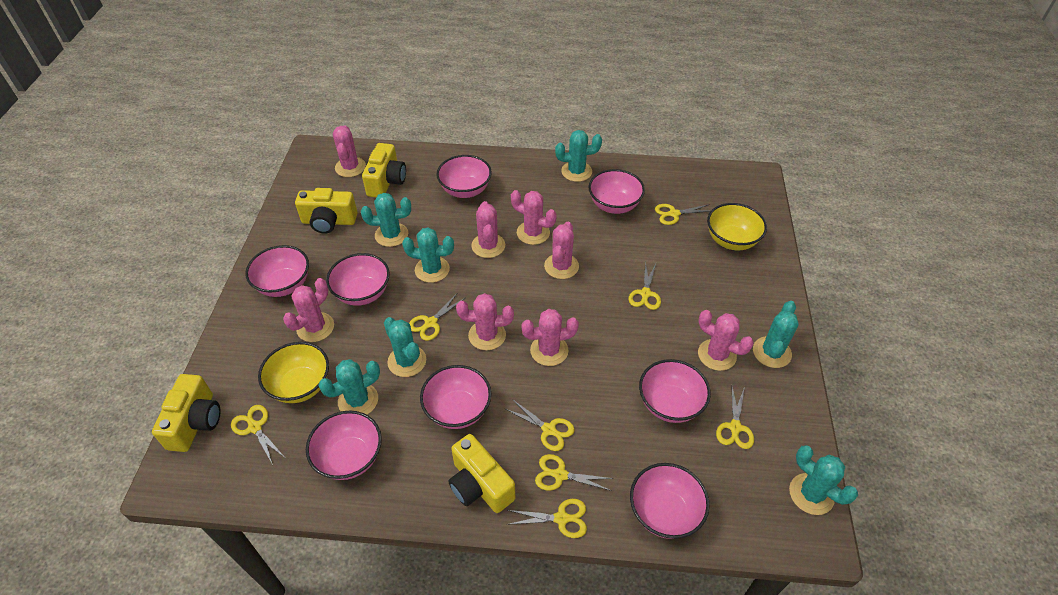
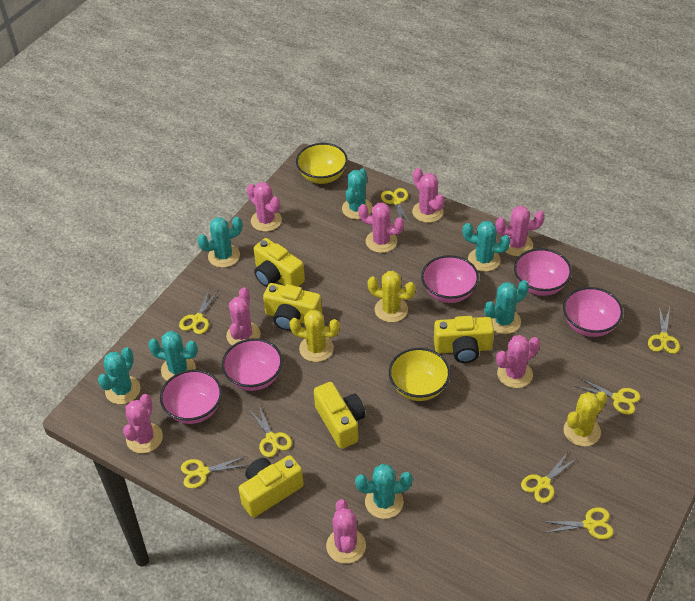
pink bowl: [245,245,309,297] [306,411,382,480] [326,253,390,306] [420,365,491,429] [436,155,492,198] [588,169,645,214] [630,463,710,539] [639,359,711,423] = 8 -> [160,370,222,424] [222,338,283,391] [421,255,479,303] [514,248,572,296] [563,287,623,337] = 5
yellow cactus: none = 0 -> [289,310,340,362] [367,271,416,322] [564,391,607,447] = 3
yellow camera: [152,374,221,452] [295,188,358,234] [362,143,406,198] [448,434,515,513] = 4 -> [238,455,304,518] [254,238,305,287] [263,283,322,331] [314,382,365,449] [434,316,494,363] = 5

